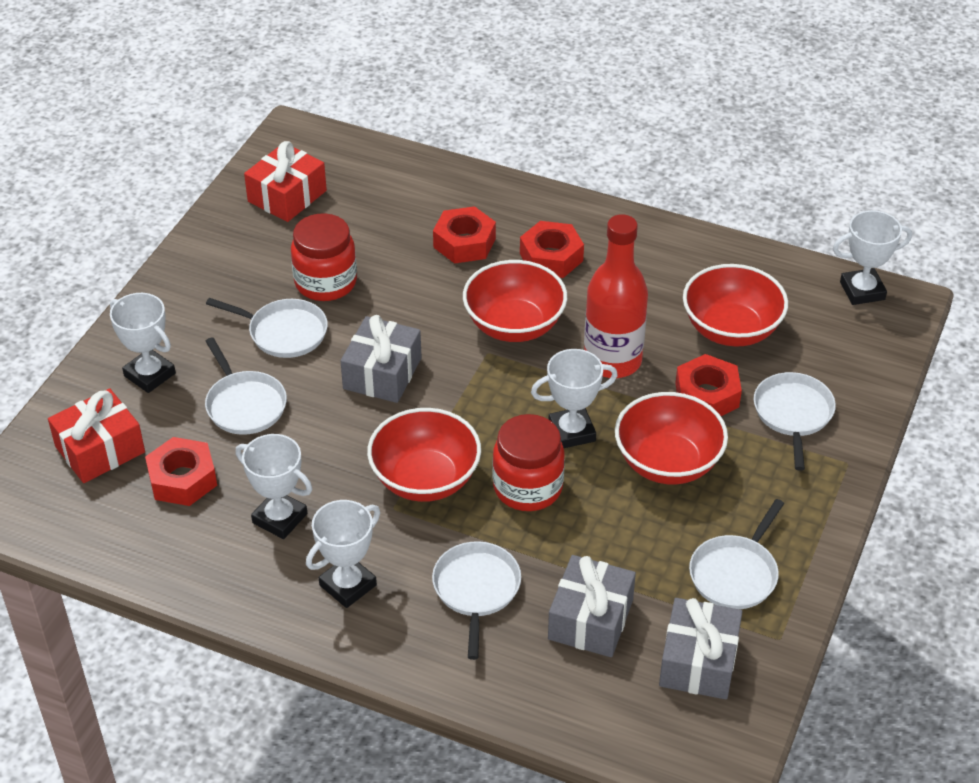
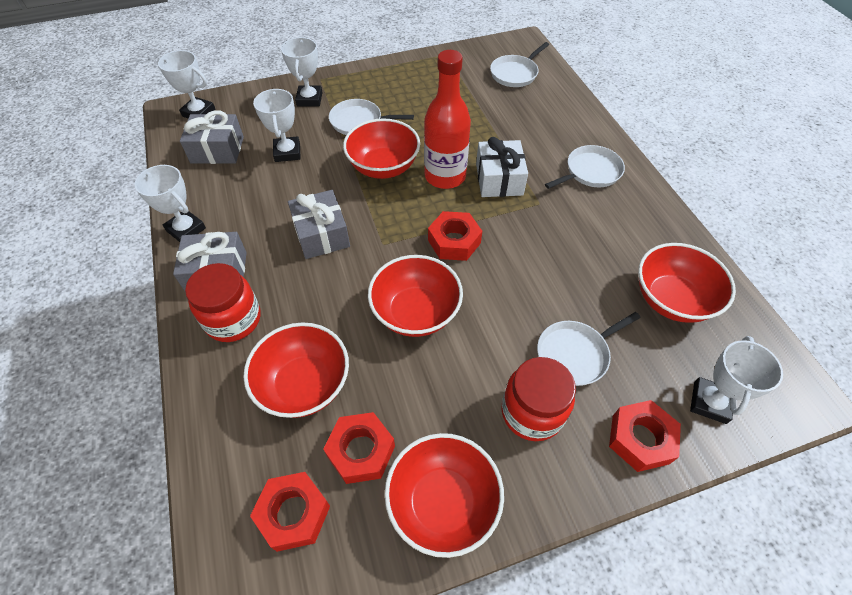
red bowl: [367,408,481,502] [463,260,567,342] [615,392,728,484] [683,264,788,346] = 4 -> [243,322,349,418] [343,118,420,179] [368,255,463,337] [385,433,504,558] [638,243,736,323] = 5
red gift: [48,388,145,483] [244,141,327,222] = 2 -> none = 0
white gift: none = 0 -> [476,137,528,197] = 1
white pan: [205,337,287,435] [206,298,328,358] [432,541,521,660] [689,499,784,609] [754,372,836,471] = 5 -> [329,99,414,135] [490,42,549,87] [537,312,641,386] [545,145,625,189] = 4

